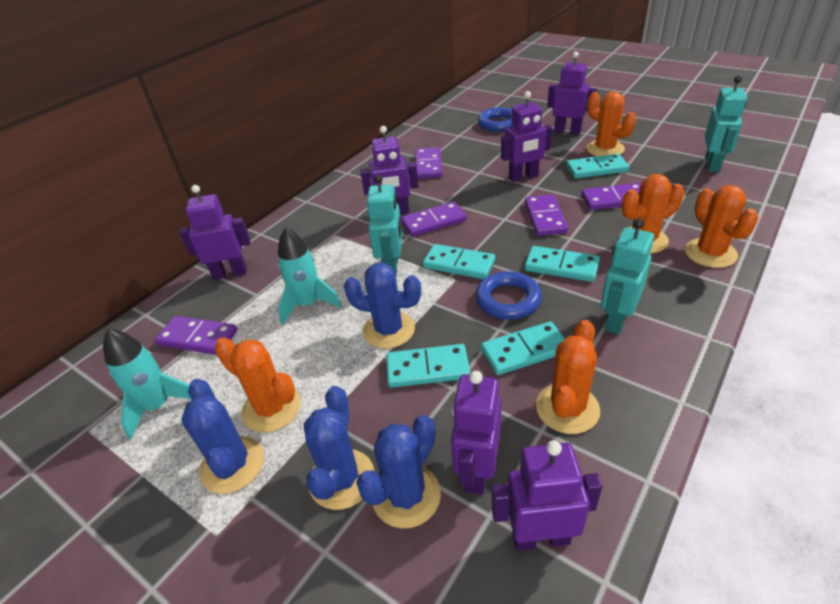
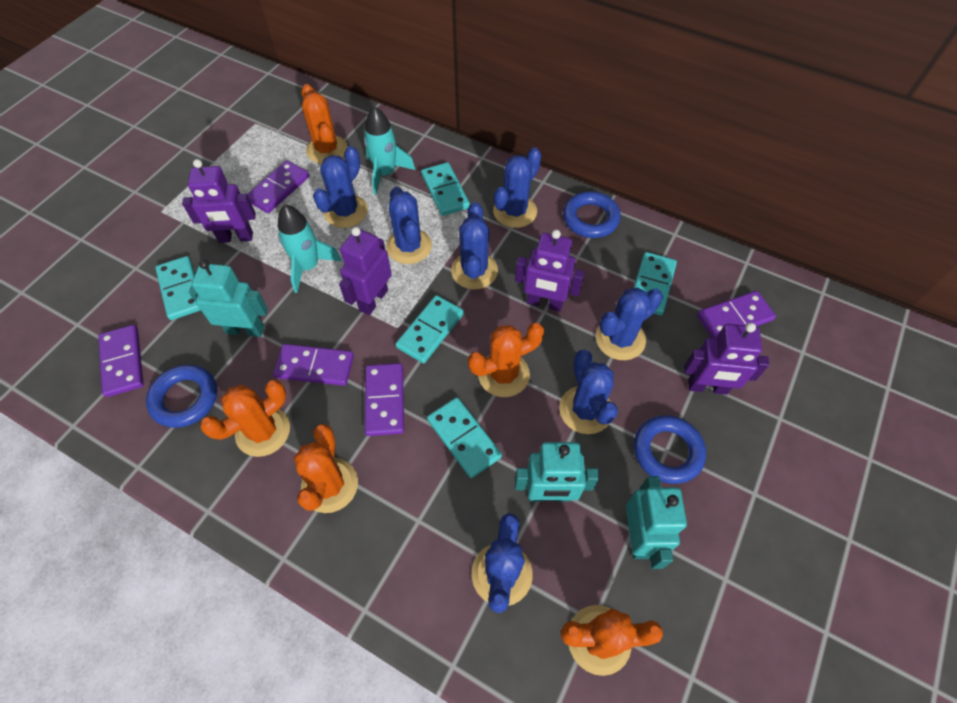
blue cactus: [181,379,264,494] [304,386,375,510] [344,262,421,349] [356,415,441,529] = 4 -> [313,146,368,228] [386,187,432,264] [451,202,498,290] [472,513,533,613] [493,147,541,228] [559,350,618,434] [596,287,663,360] = 7
blue ring: [475,271,542,320] [478,107,513,132] = 2 -> [146,364,217,428] [563,191,621,238] [634,415,706,484] = 3
purple robot: [180,185,250,280] [360,126,419,215] [451,371,502,495] [492,440,602,551] [501,91,552,182] [547,51,597,135] = 6 -> [182,159,256,243] [339,227,392,315] [515,230,585,311] [684,323,769,395] = 4

